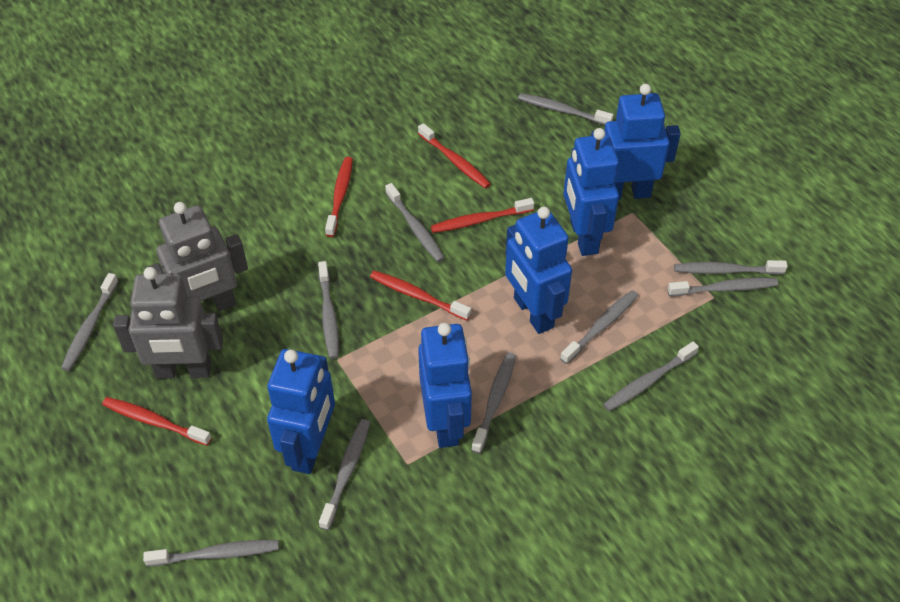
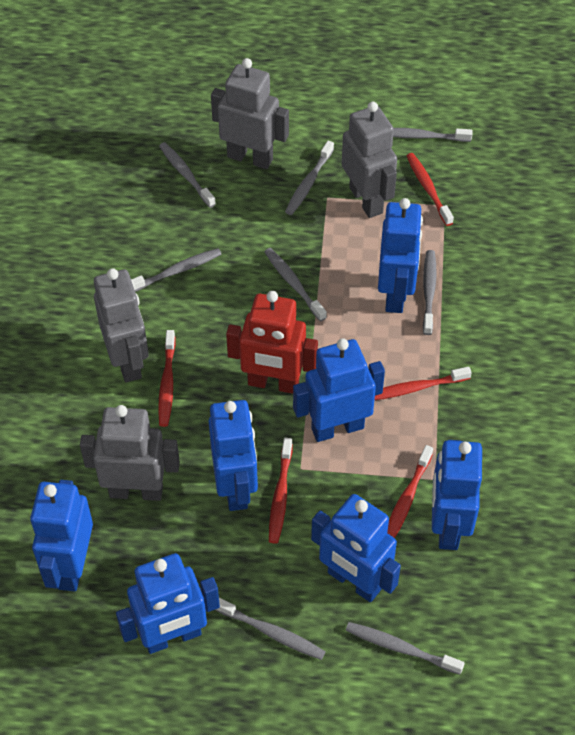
blue robot: [267,349,335,474] [418,323,472,448] [505,207,572,334] [563,128,619,256] [591,84,681,200] = 5 -> [30,480,93,591] [116,553,220,654] [209,400,258,511] [293,338,385,442] [311,494,401,602] [378,198,423,313] [432,440,482,550] = 7
grey robot: [113,267,223,379] [146,202,248,311] = 2 -> [80,405,180,501] [94,268,149,382] [211,58,289,169] [342,102,397,218] = 4
grey toothbrush: [61,273,119,371] [143,540,279,567] [318,261,339,359] [319,419,370,530] [385,183,445,262] [471,353,516,454] [518,93,613,125] [560,290,638,364] [603,341,699,411] [668,278,778,296] [674,260,788,275] = 11 -> [132,248,221,292] [159,142,216,208] [215,598,326,660] [264,248,327,321] [285,141,334,215] [345,622,465,675] [393,128,473,142] [423,250,436,335] = 8
red robot: none = 0 -> [226,291,318,394] = 1

